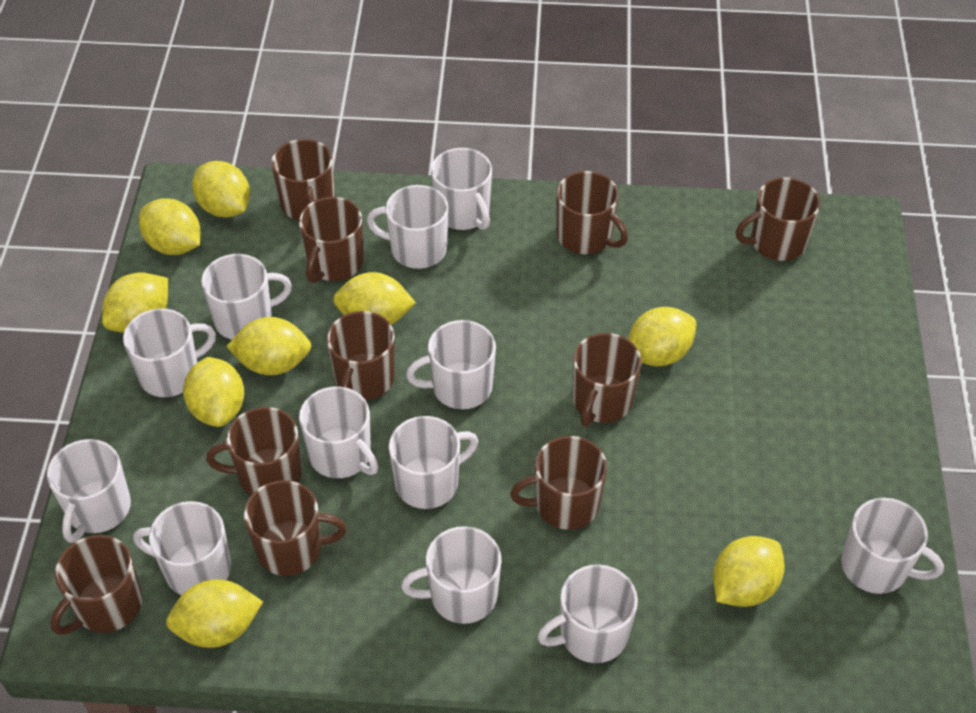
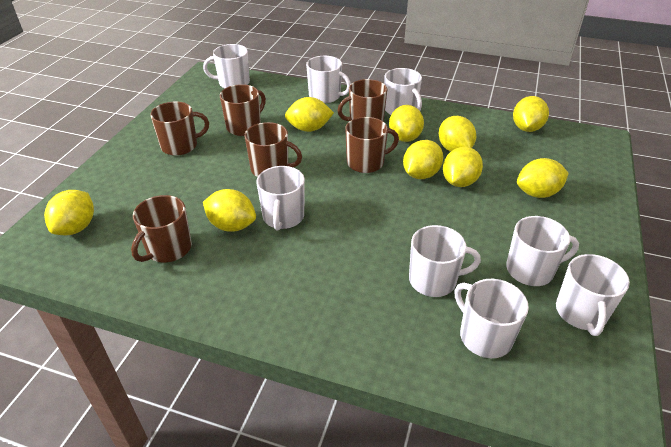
brown mug: [51,535,142,635] [206,407,302,495] [244,480,347,576] [271,139,335,220] [299,197,364,283] [327,311,395,400] [510,436,607,530] [556,171,628,254] [573,333,641,427] [736,177,821,261] = 10 -> [131,195,192,262] [150,102,209,156] [220,84,266,136] [244,122,302,177] [337,79,387,122] [345,117,399,173] = 6
white mug: [47,439,131,543] [123,308,216,397] [133,501,231,595] [201,254,292,339] [299,387,378,478] [367,185,449,269] [389,416,478,509] [401,526,501,624] [406,320,496,409] [431,148,492,230] [537,564,638,663] [841,498,944,594] = 12 -> [203,44,250,88] [256,166,305,231] [306,56,351,103] [384,68,422,115] [409,225,481,297] [455,279,529,358] [506,216,579,286] [556,254,630,336] = 8

